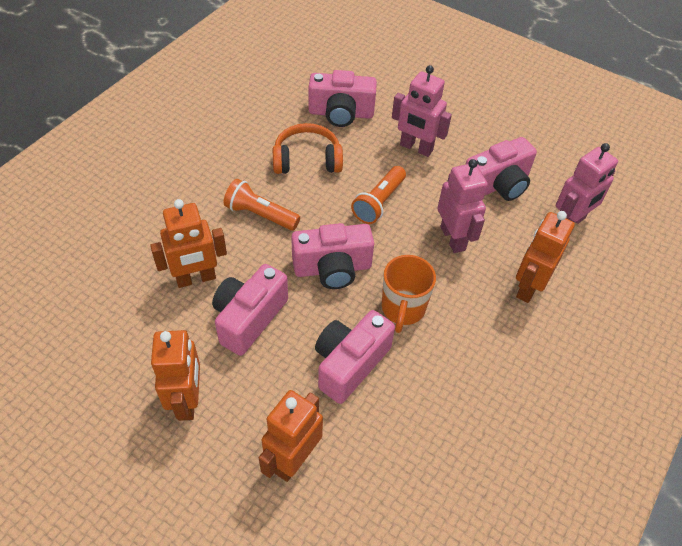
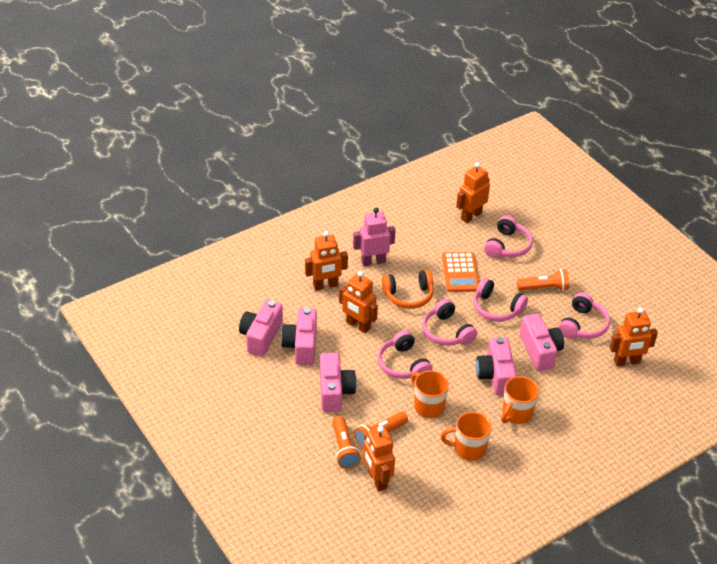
orange calculator: none = 0 -> [442,252,479,292] = 1
orange flashlight: [223,179,300,231] [351,166,406,224] = 2 -> [332,416,361,469] [354,411,408,449] [517,269,569,291] = 3
orange mug: [382,255,436,333] = 1 -> [411,370,449,418] [441,412,491,461] [501,376,539,424] = 3
orange robot: [150,199,227,288] [151,330,200,421] [259,390,323,482] [516,211,575,303] = 4 -> [305,231,348,290] [339,271,378,333] [363,426,395,491] [456,162,490,223] [610,308,658,366] = 5
pink headphones: none = 0 -> [378,331,433,379] [422,299,477,346] [473,278,528,322] [484,216,533,258] [558,293,610,339] = 5
pink robot: [392,65,452,157] [438,159,488,253] [556,143,618,224] = 3 -> [353,208,396,266] = 1

